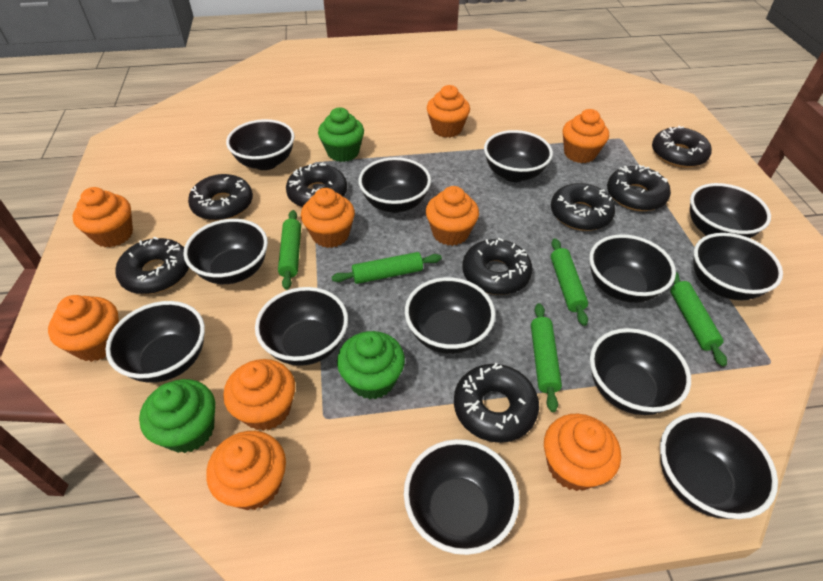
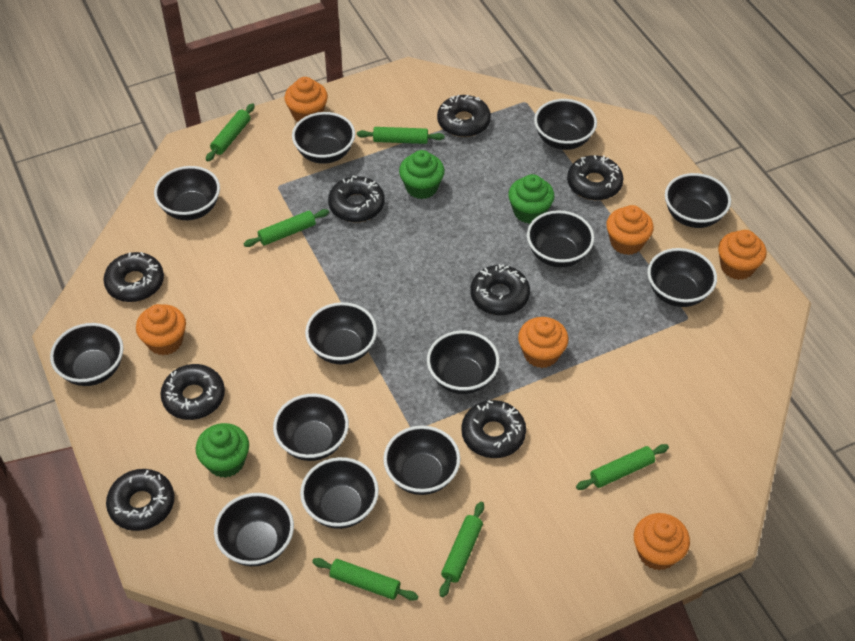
green rolling pin: [278,210,301,290] [332,252,442,284] [531,303,562,412] [551,238,588,326] [670,272,727,367] = 5 -> [206,103,255,162] [243,209,329,247] [312,558,418,601] [357,127,445,144] [439,502,484,597] [576,444,669,490] = 6
orange cupcake: [48,295,119,362] [72,187,133,247] [206,431,286,510] [223,359,295,431] [301,188,355,248] [426,186,479,246] [427,85,470,138] [544,414,621,491] [563,109,609,163] = 9 -> [136,304,186,355] [284,77,328,122] [518,317,569,368] [606,205,654,255] [634,513,690,570] [718,230,766,280] = 6

